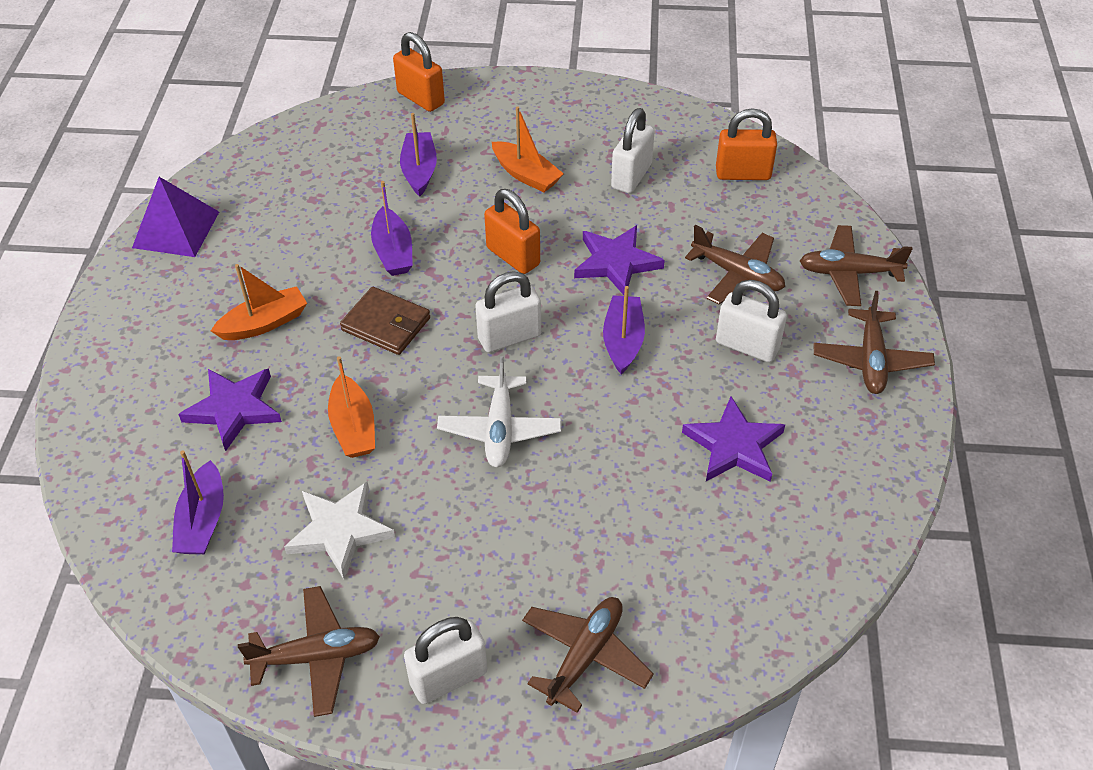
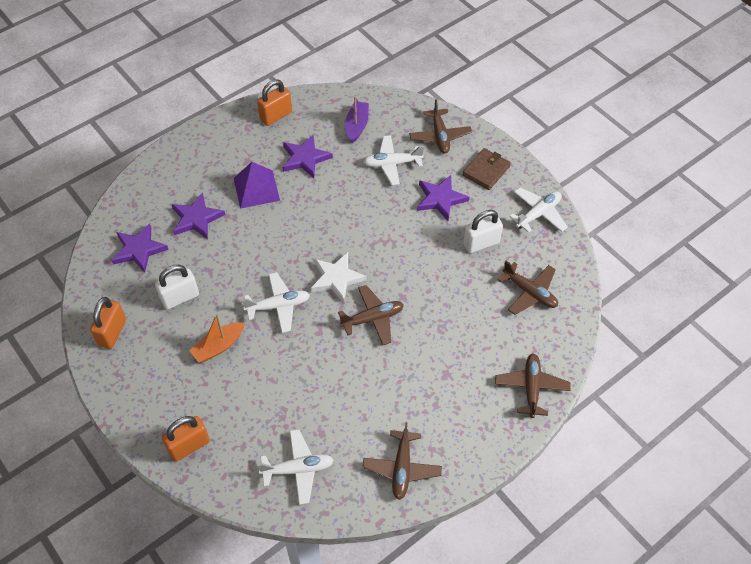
orange boat: [211,264,307,340] [328,356,375,458] [492,106,564,192] = 3 -> [189,314,245,363] = 1
purple boat: [172,450,224,554] [371,181,413,276] [400,113,437,197] [603,286,645,374] = 4 -> [345,96,369,143] = 1
purple star: [178,368,282,451] [574,225,665,295] [682,397,785,482] = 3 -> [111,223,169,272] [171,192,225,239] [283,135,333,178] [417,175,469,220] = 4
white padlock: [404,617,488,704] [475,271,541,353] [611,108,655,193] [716,280,787,362] = 4 -> [155,265,199,309] [463,210,503,253] = 2
white plane: [437,356,562,467] = 1 -> [242,272,310,333] [257,429,334,505] [363,135,424,185] [509,187,568,233] = 4

